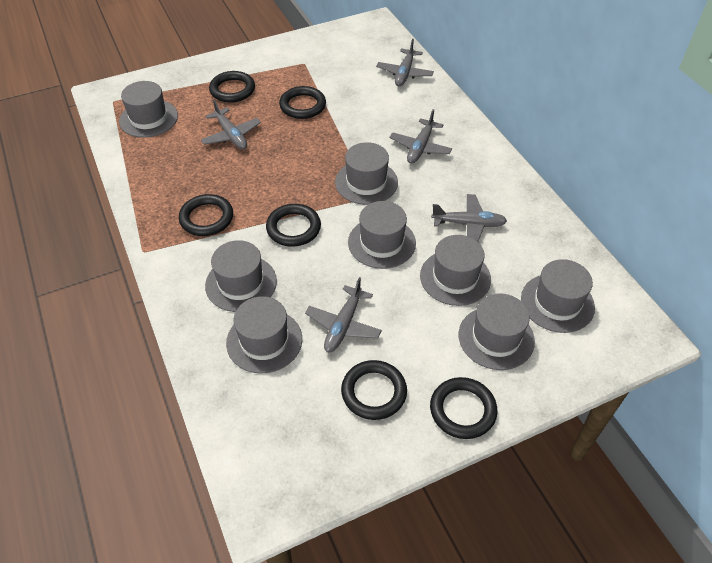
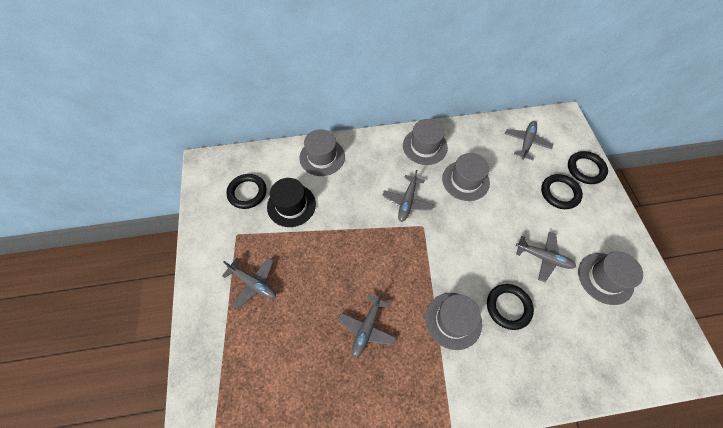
black hat: none = 0 -> [267,178,316,227] = 1
black ring: [179,194,233,236] [209,71,255,103] [266,204,321,247] [279,86,326,119] [341,360,407,420] [430,377,497,439] = 6 -> [226,174,266,209] [487,284,534,330] [541,174,583,209] [568,151,608,184] = 4
grey hat: [119,81,178,138] [205,240,277,312] [226,296,302,374] [335,142,398,205] [348,201,416,269] [420,235,491,306] [459,293,535,370] [521,259,595,333] = 8 -> [299,129,345,176] [403,119,448,165] [425,293,482,350] [442,153,490,201] [578,251,643,305] = 5

